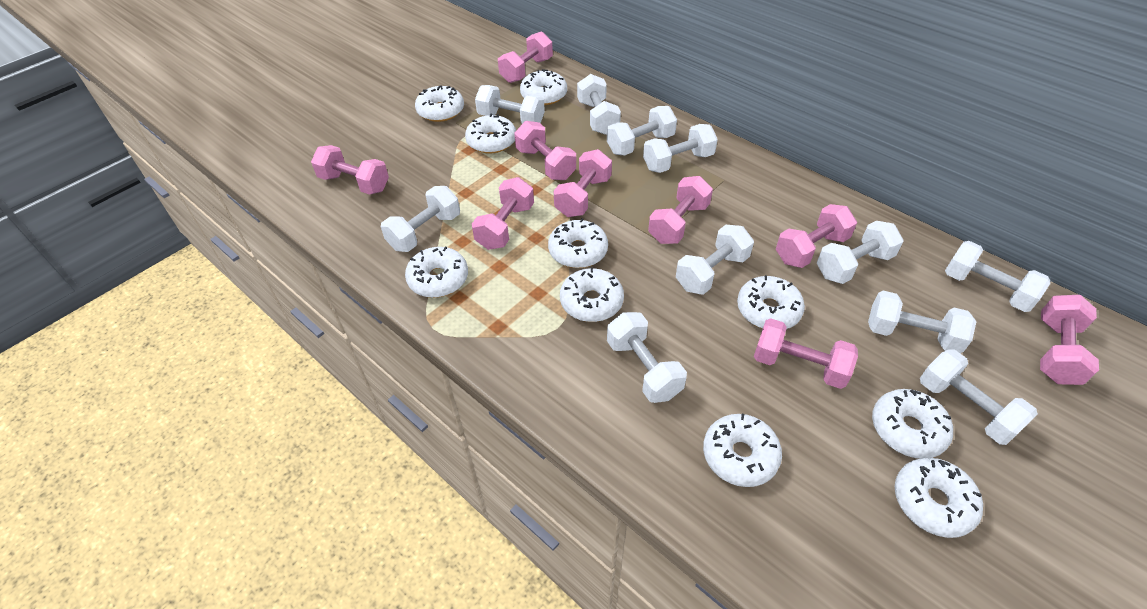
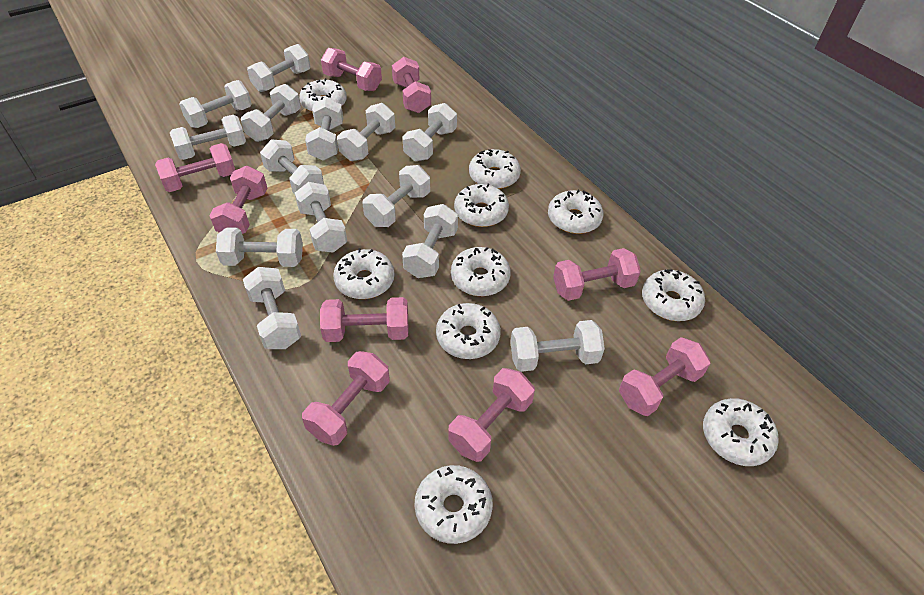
white dumbbell: [381,186,460,252] [475,85,545,124] [577,74,621,135] [607,106,677,156] [607,312,687,403] [643,124,718,173] [676,225,754,295] [817,221,904,284] [868,291,977,353] [920,349,1038,445] [945,241,1050,312] = 11 -> [170,115,246,160] [179,80,252,128] [216,227,303,267] [241,84,301,142] [243,267,301,349] [247,44,310,92] [260,139,324,194] [295,182,347,253] [305,97,343,161] [337,103,395,161] [362,165,430,227] [402,103,457,161] [402,204,458,278] [510,320,605,372] = 14

